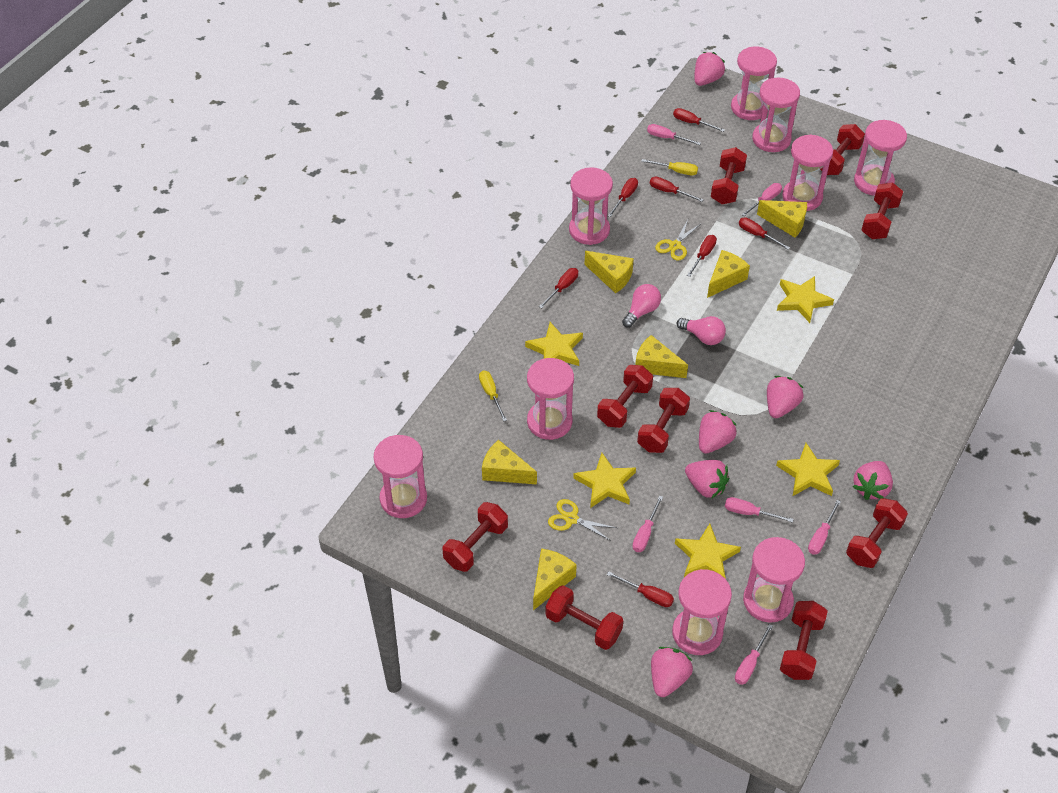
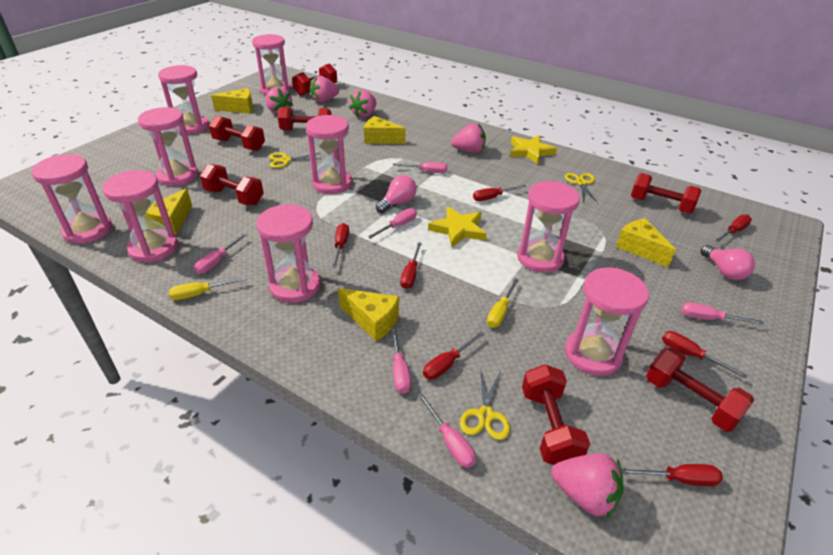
pink strawberry: [651,647,693,697] [685,460,729,499] [694,52,725,86] [699,410,737,454] [767,376,804,418] [853,461,893,500] = 6 -> [266,87,293,114] [310,75,339,103] [349,90,376,118] [451,123,486,153] [551,453,623,519] = 5
red dumbbell: [443,502,508,572] [545,585,623,650] [597,365,653,428] [637,388,690,453] [711,147,747,204] [780,601,828,680] [820,124,865,175] [846,498,908,568] [861,182,904,239] = 9 -> [200,164,264,205] [209,116,265,151] [278,107,332,131] [292,63,337,96] [522,364,590,465] [631,173,701,214] [646,347,754,432] = 7
yellow cheese: [482,440,537,485] [533,548,577,610] [584,251,634,293] [635,335,688,378] [707,250,750,298] [757,200,807,237] = 6 -> [146,188,192,235] [211,88,253,114] [338,288,399,342] [364,116,406,144] [616,218,676,267] = 5
yellow scissors: [548,499,617,541] [655,220,700,261] = 2 -> [269,152,321,168] [460,367,510,440] [565,173,598,203] = 3
yellow star: [525,322,583,366] [573,453,636,508] [675,524,741,579] [776,443,840,496] [777,276,834,323] = 5 -> [428,206,487,248] [510,135,557,164] = 2

